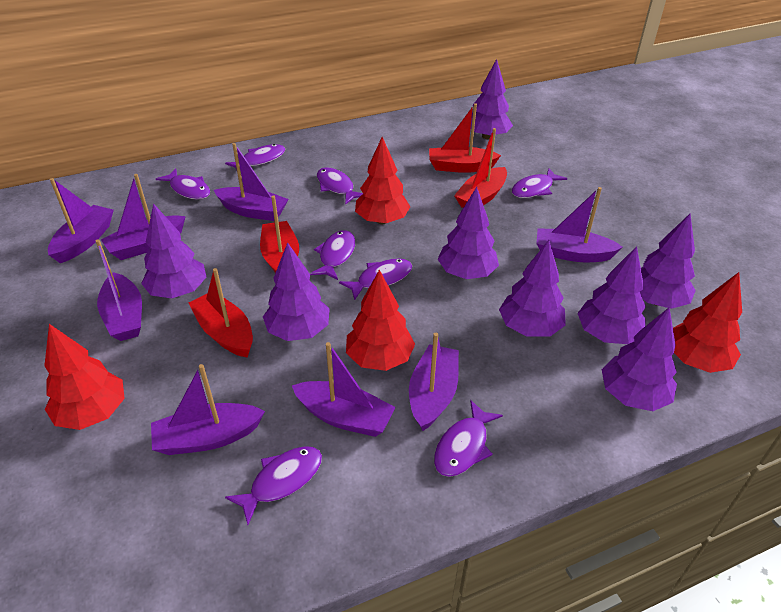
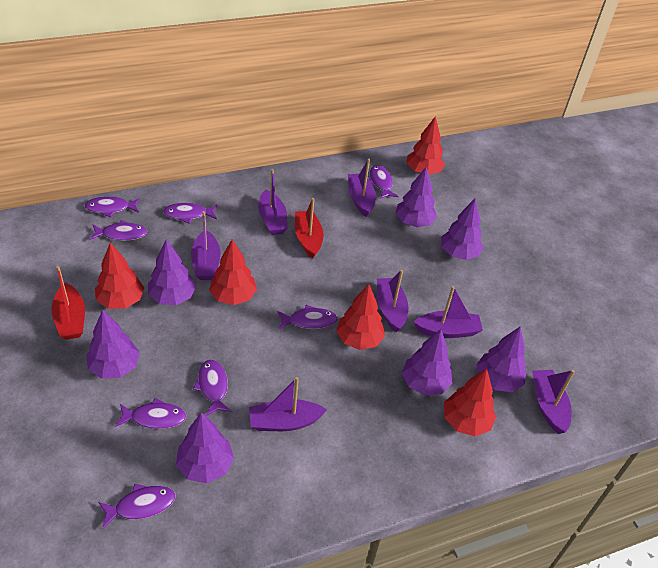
purple boat: [48,178,114,263] [96,239,142,341] [101,174,186,260] [151,364,265,455] [214,143,289,221] [292,342,396,437] [409,333,459,431] [536,187,623,262] = 8 -> [191,211,221,280] [249,377,327,431] [258,169,288,235] [348,159,376,217] [377,270,408,333] [414,286,483,338] [532,370,575,434] = 7
purple tree: [141,203,206,298] [263,242,330,341] [438,187,499,279] [470,59,513,139] [499,240,566,337] [577,246,646,344] [602,307,677,411] [640,214,696,309] = 8 -> [86,310,140,379] [148,239,196,305] [176,412,234,483] [395,166,437,227] [402,329,452,395] [441,198,484,260] [476,326,526,392] = 7
red boat: [189,268,253,358] [260,196,299,273] [429,103,501,173] [454,128,507,208] = 4 -> [51,266,85,340] [295,198,324,258] = 2
red tree: [44,324,125,430] [346,270,415,371] [355,137,410,224] [673,272,742,373] = 4 -> [95,242,144,309] [209,239,257,305] [336,284,385,350] [407,116,445,174] [444,369,496,436] = 5

